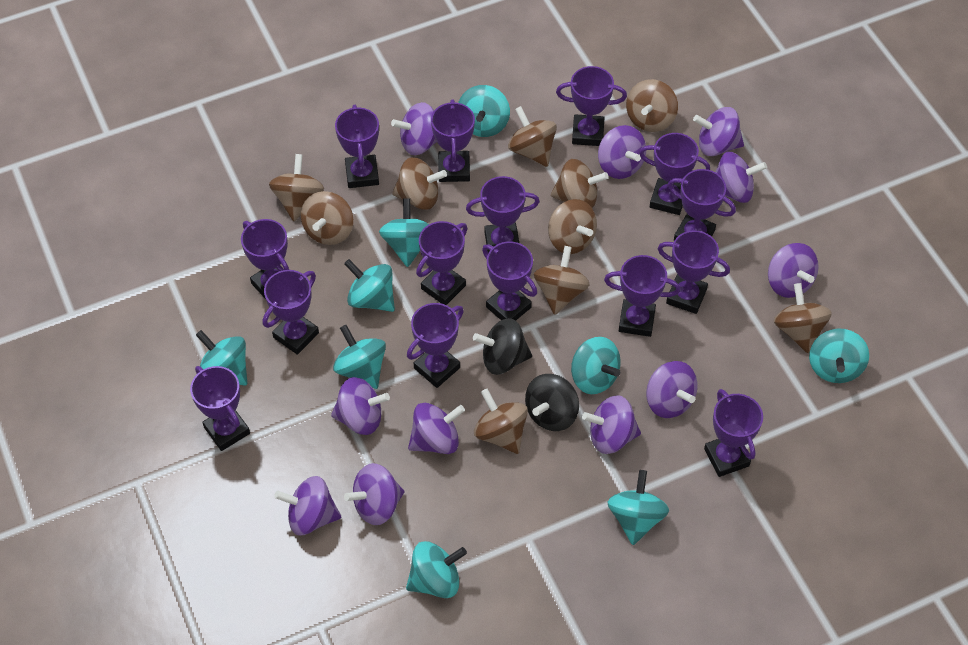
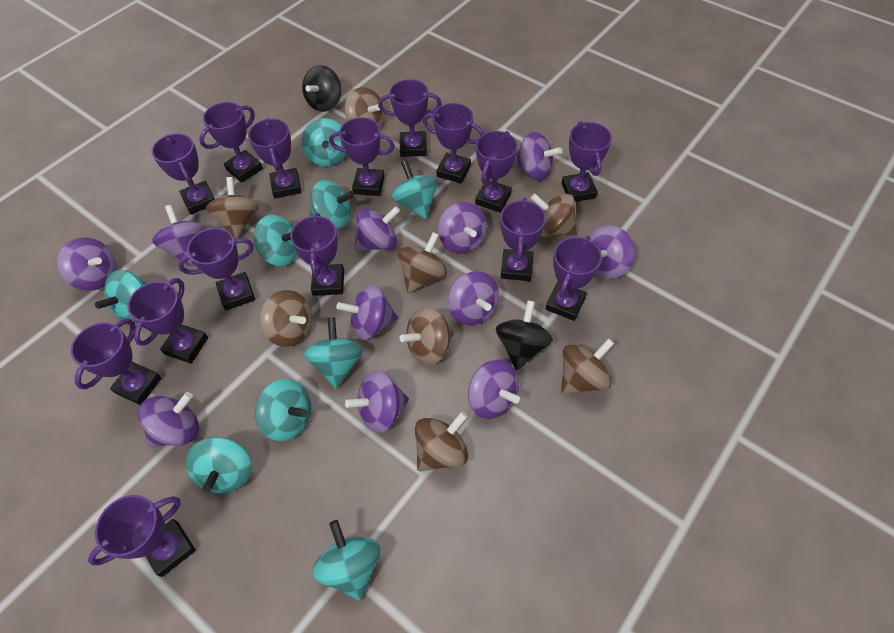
brown spinning top: [269,154,324,221] [301,191,353,245] [392,157,447,210] [474,389,528,454] [508,106,557,167] [534,246,590,315] [548,199,597,254] [551,159,609,208] [626,79,678,132] [774,283,832,353] = 10 -> [206,177,259,239] [260,290,312,347] [344,87,385,127] [398,232,447,293] [400,307,454,365] [415,411,468,472] [531,194,577,237] [561,338,614,394] = 8

